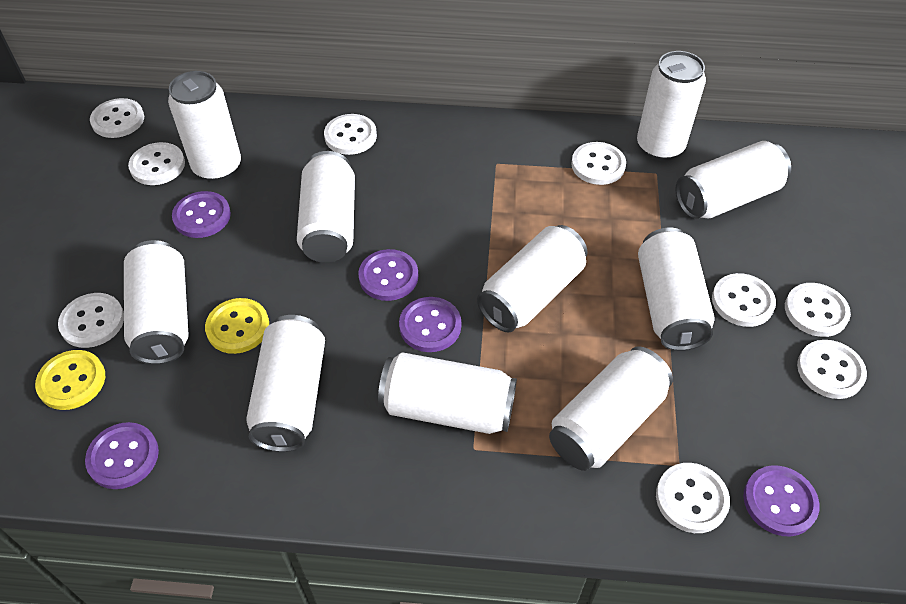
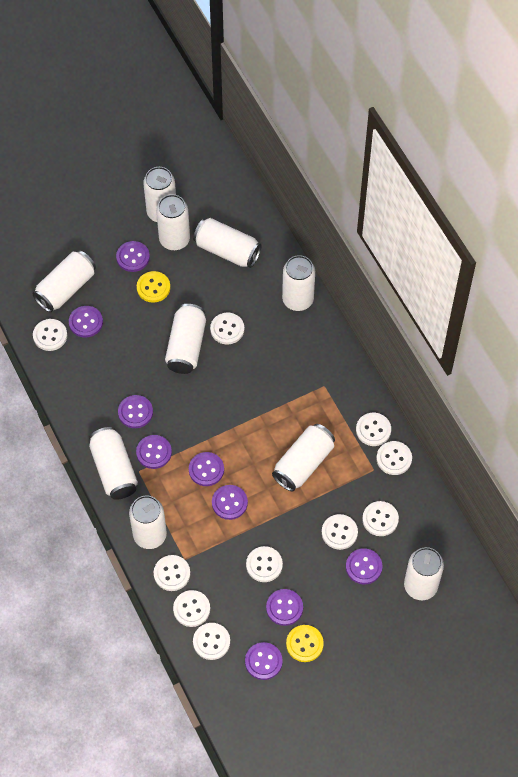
purple button: [85,422,159,489] [172,191,231,238] [358,249,418,301] [399,297,461,352] [743,465,819,536] = 5 -> [69,306,103,338] [116,241,150,272] [118,395,153,428] [136,435,172,469] [189,452,224,486] [212,485,248,520] [245,642,283,680] [266,589,303,626] [346,549,382,584] = 9
white button: [58,293,124,348] [90,98,144,138] [128,142,185,185] [324,114,377,155] [571,142,626,185] [656,463,730,533] [712,273,776,327] [785,283,851,337] [797,340,867,399] = 9 -> [33,319,67,351] [154,555,190,591] [173,590,210,627] [193,623,230,660] [210,313,244,345] [246,546,283,582] [322,514,358,550] [356,413,391,446] [362,501,399,536] [377,441,412,475] = 10

